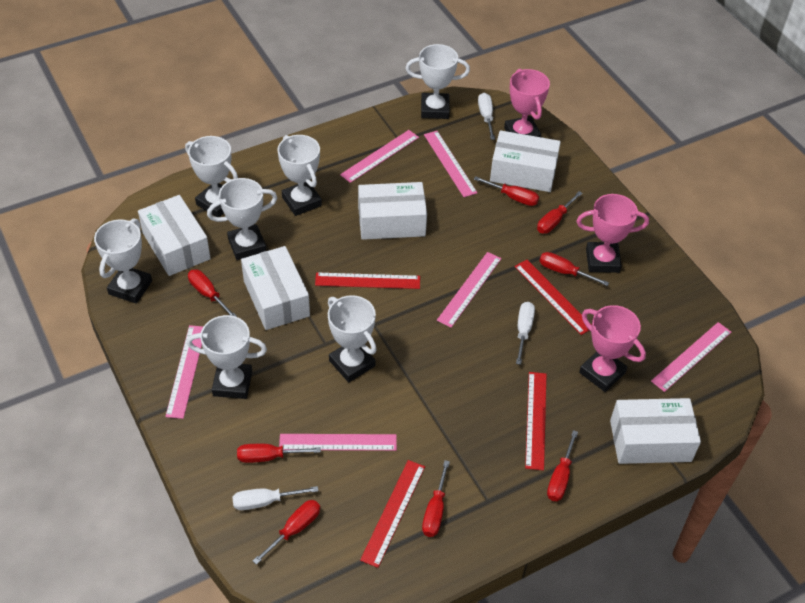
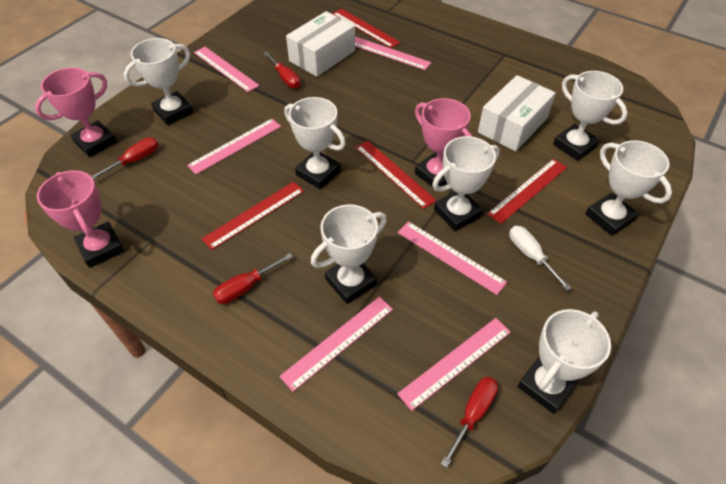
red screwdriver: [188,270,237,317] [237,444,321,463] [253,500,320,565] [422,460,450,537] [474,176,539,206] [537,191,583,234] [539,252,609,286] [547,430,578,501] = 8 -> [91,137,159,180] [213,253,293,304] [264,52,300,88] [441,377,498,468] = 4
white box: [138,195,211,276] [241,246,310,330] [358,182,427,240] [490,130,561,192] [610,398,701,464] = 5 -> [286,11,355,77] [478,75,556,152] = 2
white screwdriver: [232,486,319,510] [478,93,495,140] [516,302,535,365] = 3 -> [509,226,572,291] = 1

